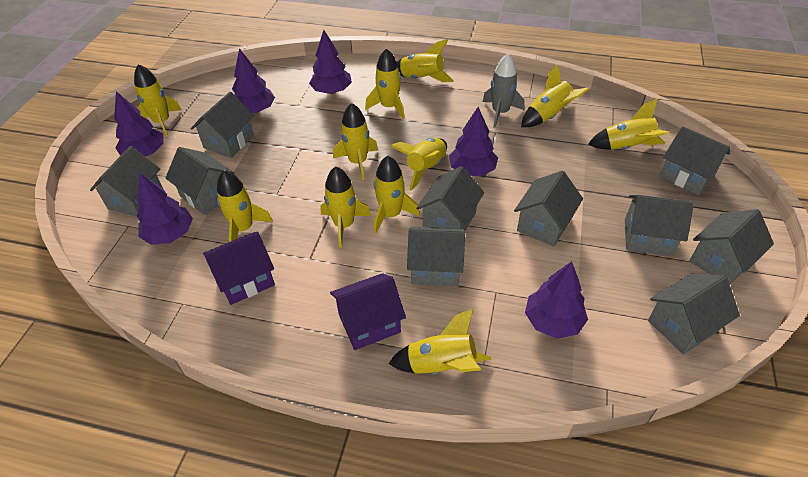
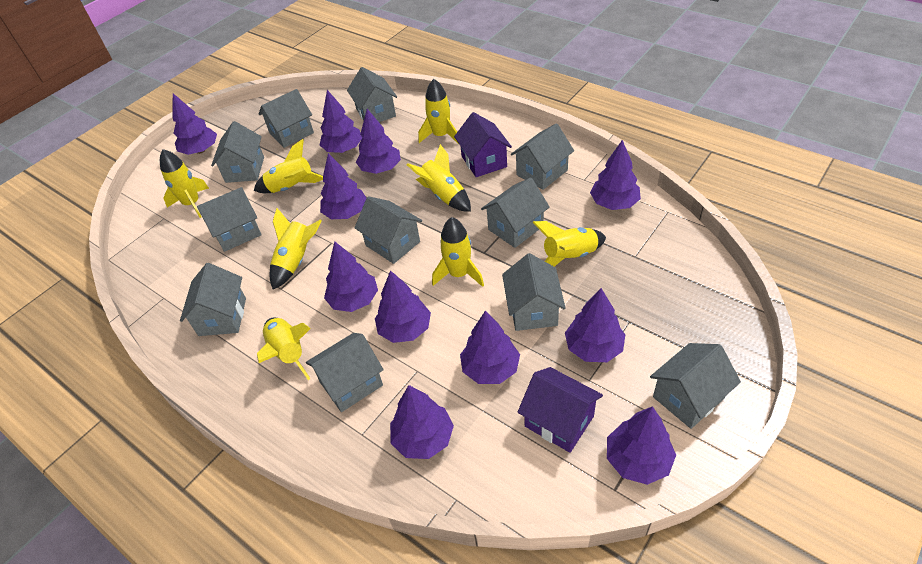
grey house: [90,146,163,217] [166,147,234,215] [191,92,254,158] [407,227,465,287] [416,166,484,231] [514,171,583,246] [625,195,694,256] [648,274,740,354] [660,126,730,195] [689,209,774,285] = 10 -> [180,263,246,336] [197,187,261,252] [211,121,264,183] [259,89,314,148] [306,333,384,412] [347,67,397,122] [354,196,422,264] [481,178,550,248] [502,253,566,331] [511,123,574,190] [650,343,741,429] = 11
grey rocket: [483,54,525,128] = 1 -> none = 0
purple tree: [114,91,164,157] [137,173,193,245] [232,48,275,113] [309,30,352,94] [449,107,498,176] [525,261,588,339] = 6 -> [172,93,217,155] [320,90,362,153] [320,153,366,219] [324,241,378,312] [356,109,401,174] [375,270,431,343] [390,385,454,459] [460,311,520,384] [565,288,625,362] [590,140,641,210] [607,406,676,485] = 11
yellow rocket: [134,64,182,137] [217,170,273,242] [320,166,371,248] [333,103,378,180] [365,48,405,119] [374,156,420,234] [389,308,492,375] [391,138,447,190] [397,39,454,82] [521,64,589,127] [588,99,670,150] = 11 -> [160,149,209,218] [254,139,323,193] [257,317,311,380] [270,208,322,289] [407,144,471,212] [418,79,459,144] [432,217,484,287] [532,221,606,267] = 8

